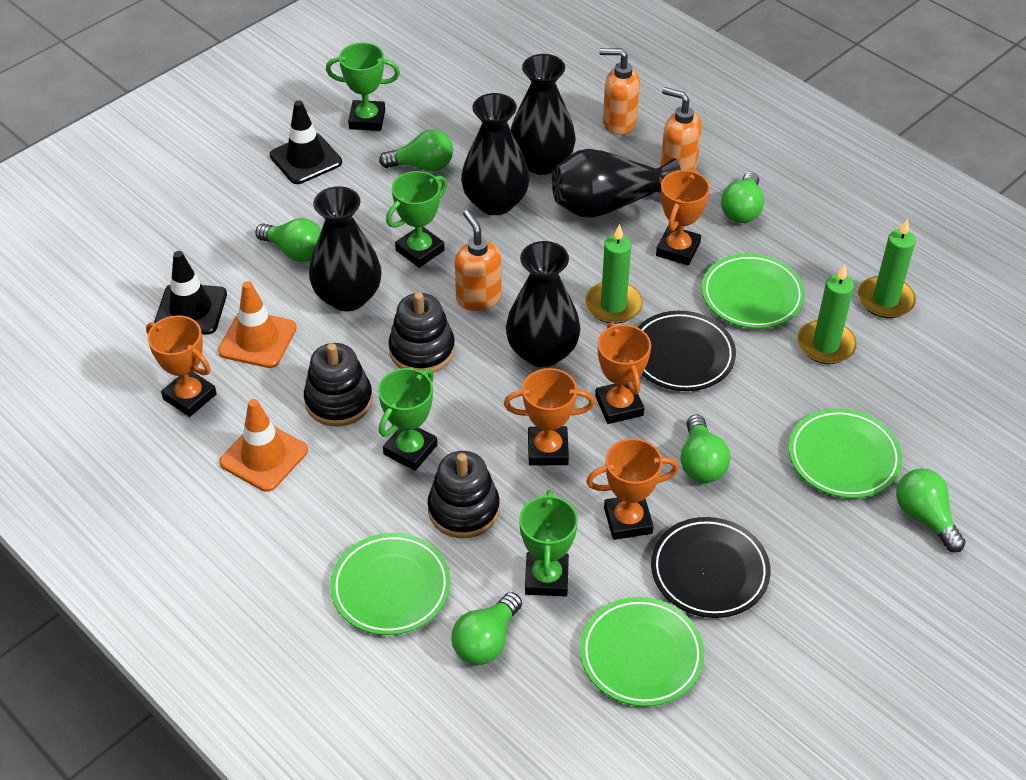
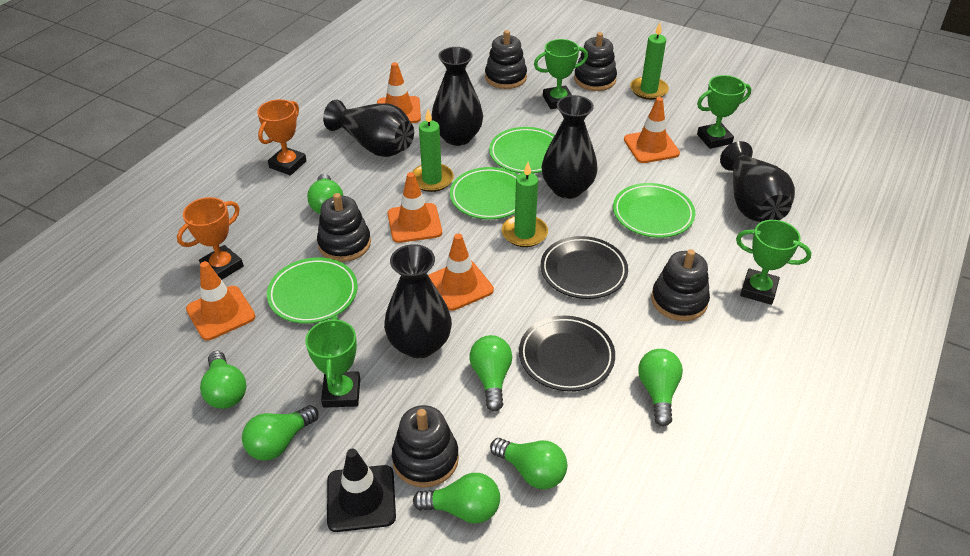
black stacking toy: [304,343,373,427] [388,292,455,373] [428,451,500,538] = 3 -> [317,193,371,262] [392,405,459,488] [485,30,527,89] [574,32,617,91] [651,249,710,321] = 5
black traffic cone: [154,251,227,335] [270,100,342,184] = 2 -> [327,449,396,532] = 1
green light bulb: [255,218,321,262] [379,129,453,171] [452,592,522,665] [680,414,731,483] [721,172,764,223] [896,468,966,553] = 6 -> [200,351,247,409] [242,405,318,461] [307,174,343,214] [413,473,500,524] [470,335,512,411] [490,438,567,489] [638,349,683,426] = 7
orange soap dispenser: [455,210,502,311] [599,48,640,135] [660,87,702,171] = 3 -> none = 0
orange traffic cone: [218,281,297,368] [219,399,308,492] = 2 -> [186,261,255,340] [377,62,421,123] [388,172,442,243] [428,234,494,311] [624,97,680,163] = 5
orange trophy: [146,315,217,417] [504,368,595,466] [586,438,679,540] [595,322,651,424] [656,170,710,265] = 5 -> [177,197,244,280] [257,99,307,176] = 2

